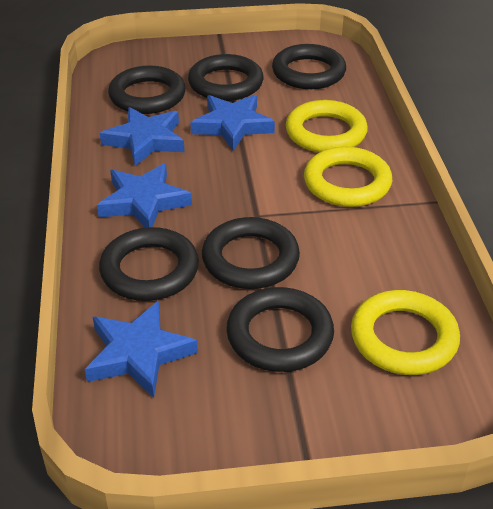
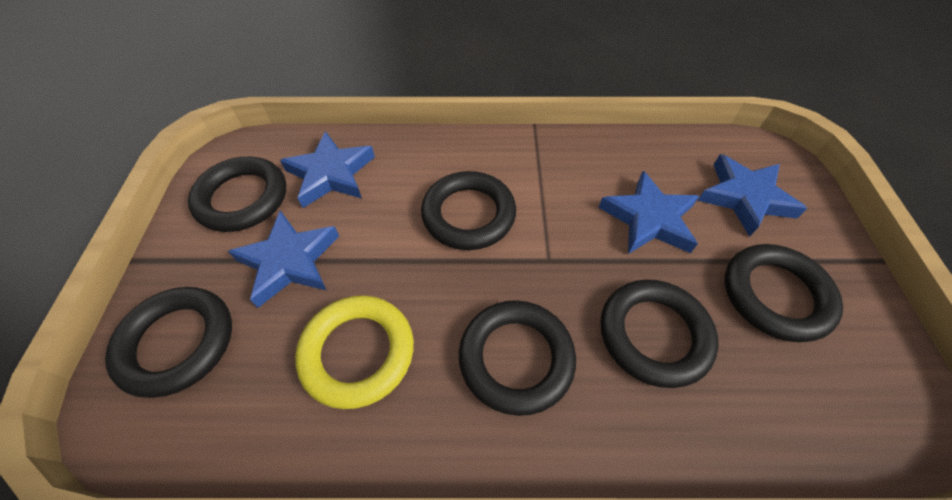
yellow ring: [286,100,368,153] [304,147,392,207] [351,290,460,375] = 3 -> [295,295,414,409] = 1

